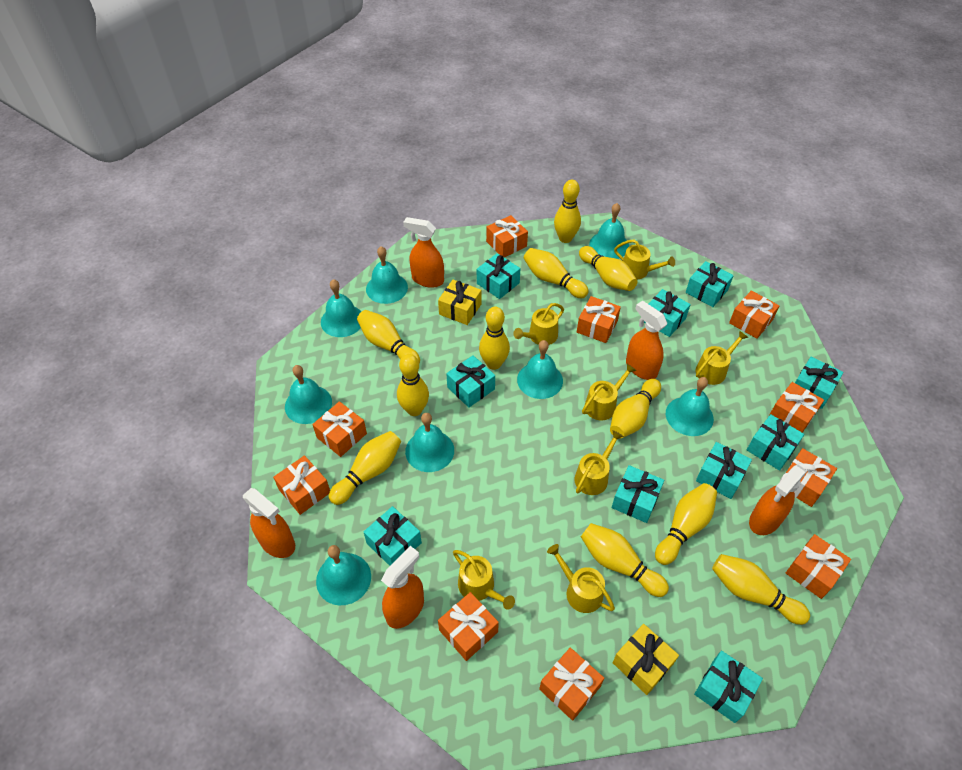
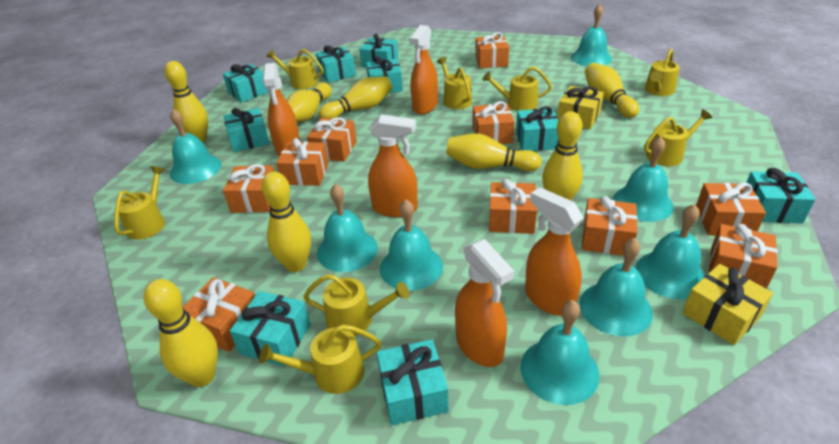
turquoise gift: [364,506,422,566] [446,355,495,408] [477,253,521,299] [612,465,664,523] [644,289,691,337] [686,261,734,307] [694,651,763,723] [696,442,752,499] [747,414,804,471] [795,357,843,409] = 10 -> [223,64,269,103] [224,108,269,152] [230,291,311,367] [316,45,356,83] [359,34,398,68] [366,56,403,93] [377,339,449,425] [516,106,558,151] [746,168,816,224] = 9
yellow bowling pin: [329,431,401,505] [357,310,420,363] [397,354,429,416] [479,307,510,370] [524,248,589,298] [554,180,581,243] [579,246,637,291] [581,523,669,597] [610,379,661,439] [655,483,717,565] [712,554,810,625] = 11 -> [144,279,218,387] [164,61,208,142] [261,172,311,272] [286,83,332,122] [319,76,392,119] [446,134,542,171] [542,111,583,200] [585,63,639,118] = 8
yellow watering can: [453,550,515,610] [513,303,564,345] [547,544,615,613] [575,430,624,495] [582,364,636,420] [614,240,675,280] [695,331,749,385] = 7 -> [114,166,165,240] [259,324,381,394] [267,49,324,89] [304,274,409,336] [437,57,472,109] [482,66,552,111] [644,110,712,166] [645,49,680,96] = 8

